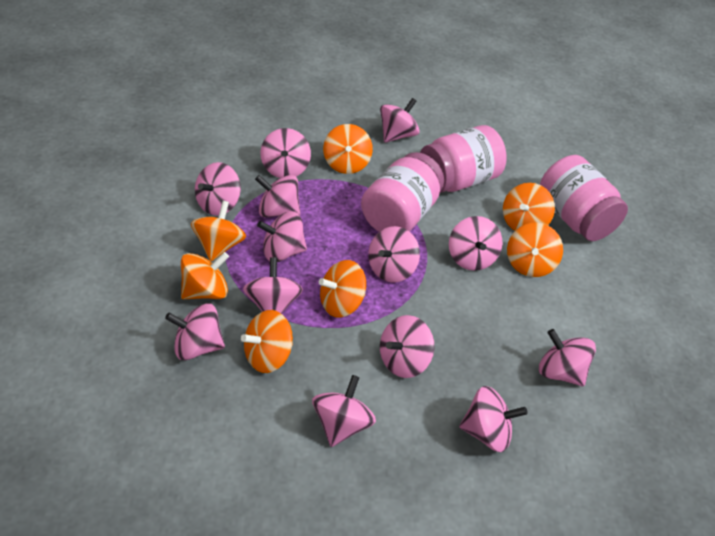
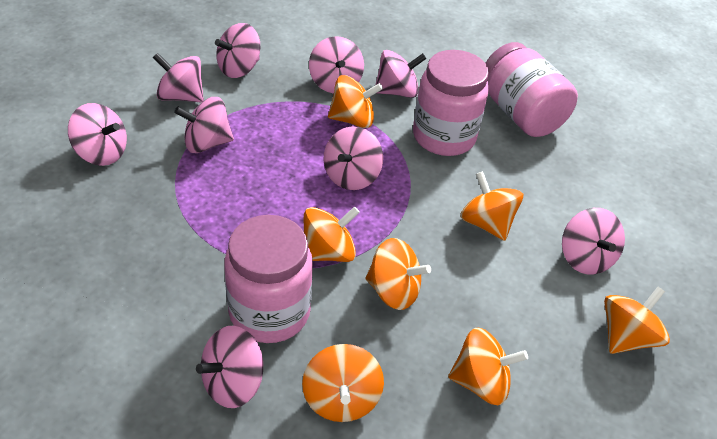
pink spinning top: [165,303,225,360] [195,162,241,216] [243,257,303,314] [255,175,301,217] [257,211,307,262] [260,128,311,178] [312,375,376,447] [368,226,420,282] [380,98,420,143] [380,315,434,378] [449,216,502,271] [459,386,528,452] [539,329,596,386] = 13 -> [68,103,127,166] [153,53,204,102] [174,97,234,153] [196,326,263,408] [215,23,260,78] [309,36,364,93] [324,126,383,190] [375,50,426,98] [562,208,625,274] = 9

